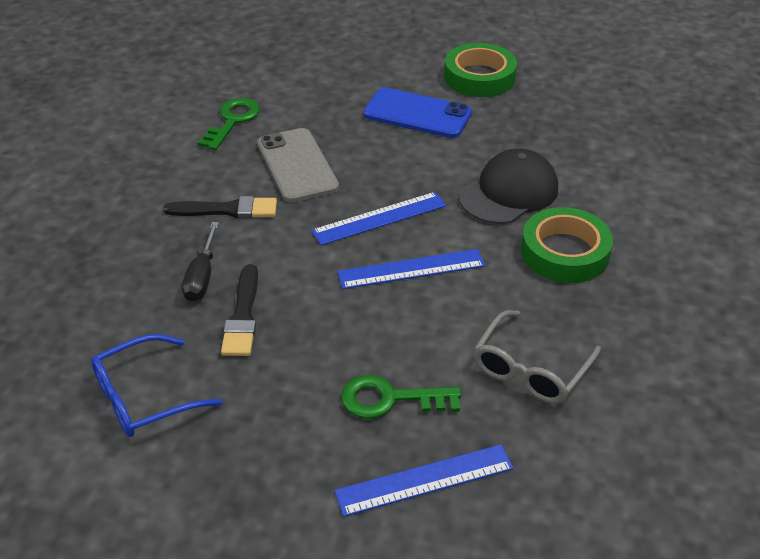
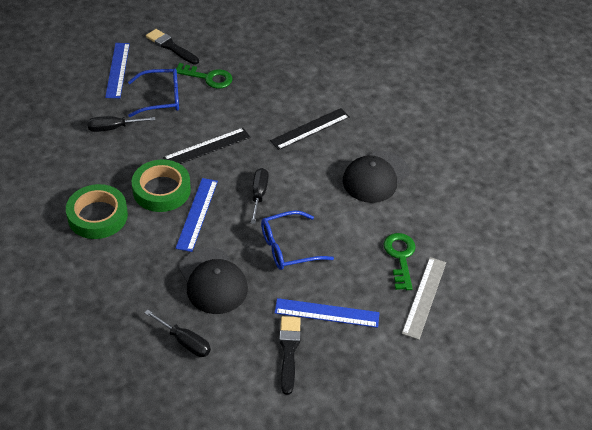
black cap: [459,149,558,224] = 1 -> [179,247,248,314] [343,151,409,203] = 2
black ruler: none = 0 -> [163,128,250,164] [270,108,350,150] = 2
black screwdriver: [182,222,219,302] = 1 -> [87,116,156,132] [144,309,211,357] [251,168,269,224] = 3
blue glasses: [91,334,222,437] = 1 -> [128,68,179,117] [261,211,334,270] = 2
blue phone: [363,87,472,138] = 1 -> none = 0
grey glasses: [474,310,601,404] = 1 -> none = 0
grey phone: [257,128,339,203] = 1 -> none = 0
grey ruler: none = 0 -> [402,257,446,340] = 1

